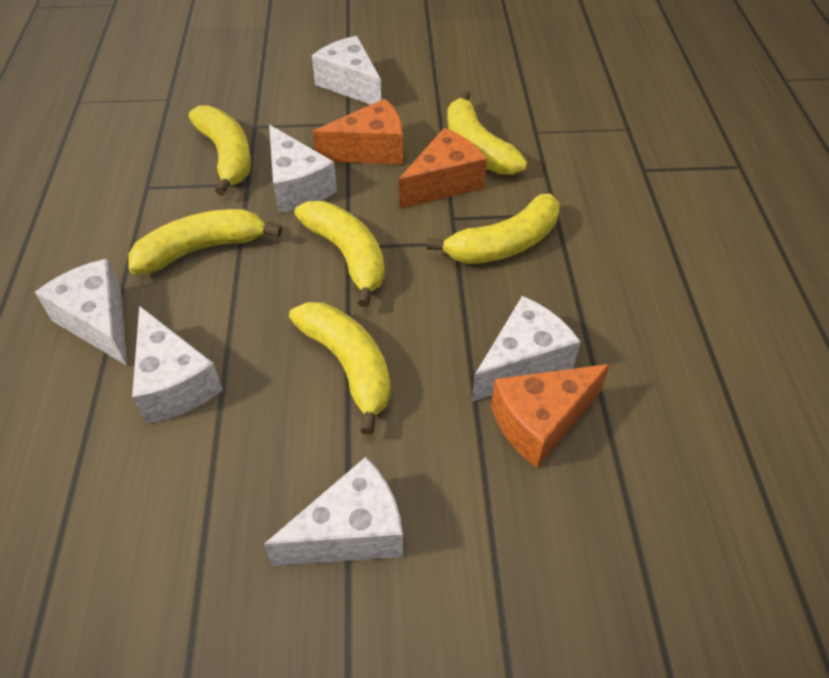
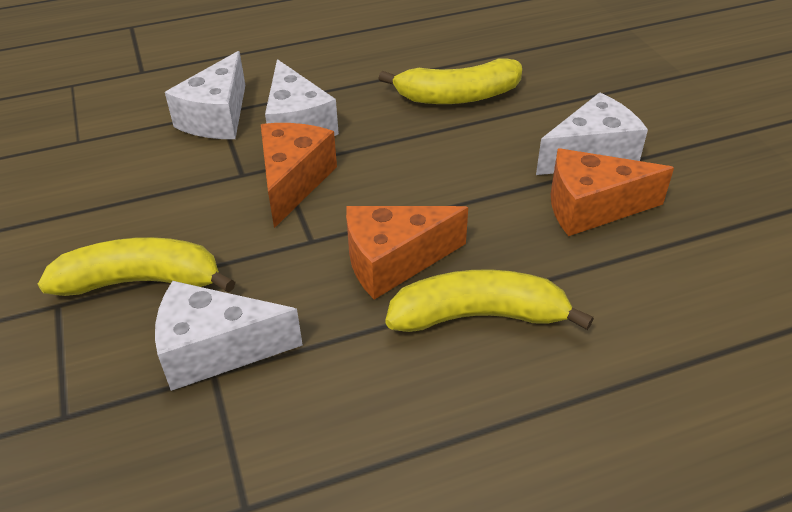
white cheese: [35,259,127,366] [132,306,223,424] [264,457,403,566] [269,125,337,213] [312,36,381,105] [472,296,581,402] = 6 -> [155,281,303,391] [165,51,245,139] [265,59,339,136] [536,93,648,175] = 4
yellow banana: [129,209,282,274] [189,106,251,196] [289,302,391,435] [294,201,385,307] [427,194,560,264] [447,90,527,175] = 6 -> [38,237,235,296] [378,58,522,104] [385,269,594,332] = 3

